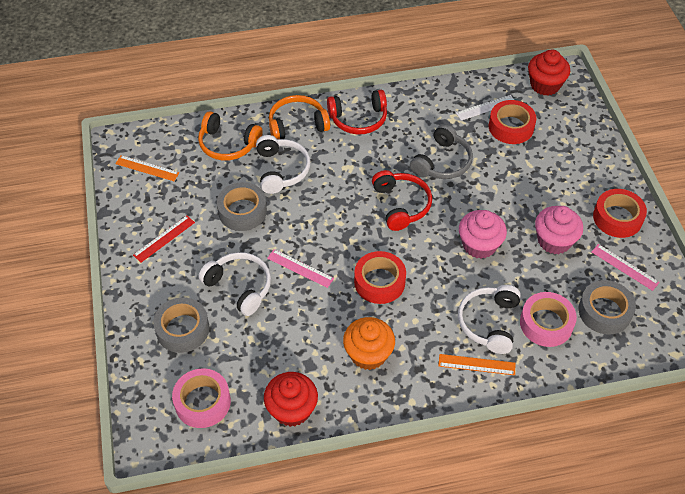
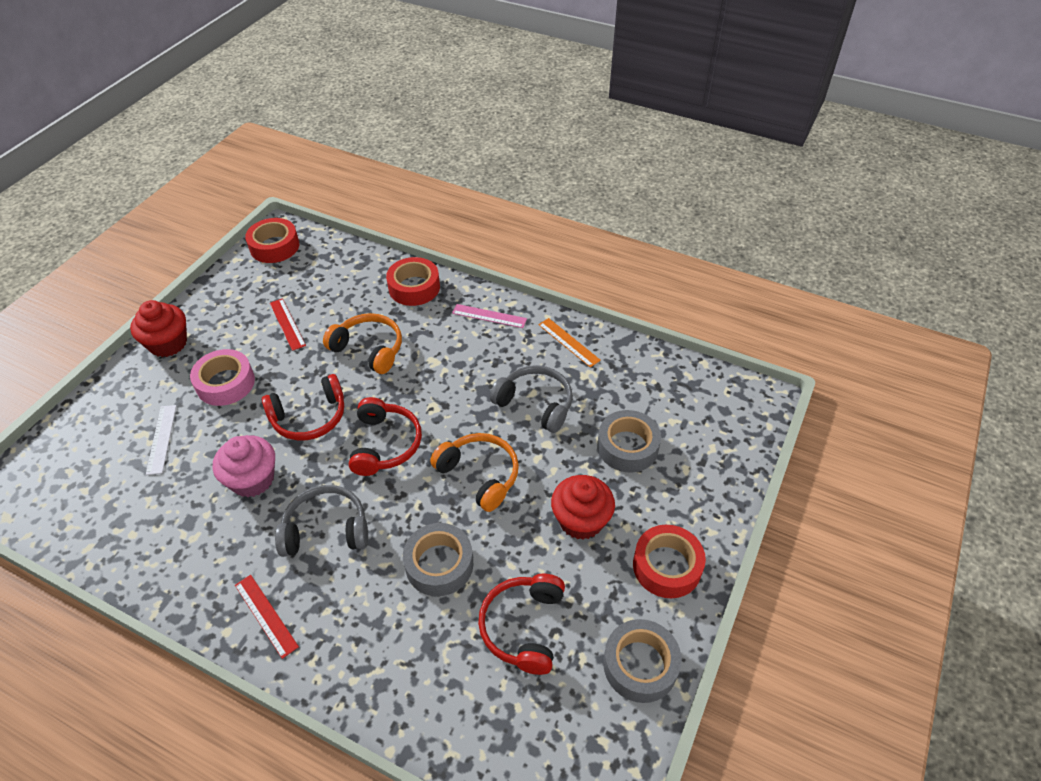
grey headphones: [410,124,473,179] = 1 -> [275,485,368,557] [490,365,573,433] = 2
orange cupcake: [343,317,395,370] = 1 -> none = 0
orange ruler: [115,155,179,181] [438,354,515,375] = 2 -> [538,318,601,368] = 1
pink cupcake: [459,210,507,259] [535,206,583,254] = 2 -> [213,435,275,497] = 1
pink ruler: [267,249,334,288] [591,244,660,291] = 2 -> [452,304,527,328] = 1
pink tape: [172,368,231,428] [520,292,577,347] = 2 -> [190,349,255,406] = 1
red headphones: [327,90,387,135] [372,170,432,231] = 2 -> [262,374,344,441] [349,397,422,476] [478,574,565,675] = 3
red ruler: [133,215,195,262] = 1 -> [235,575,299,659] [270,298,306,351] = 2
white headphones: [199,252,271,316] [256,135,310,194] [458,285,521,354] = 3 -> none = 0

